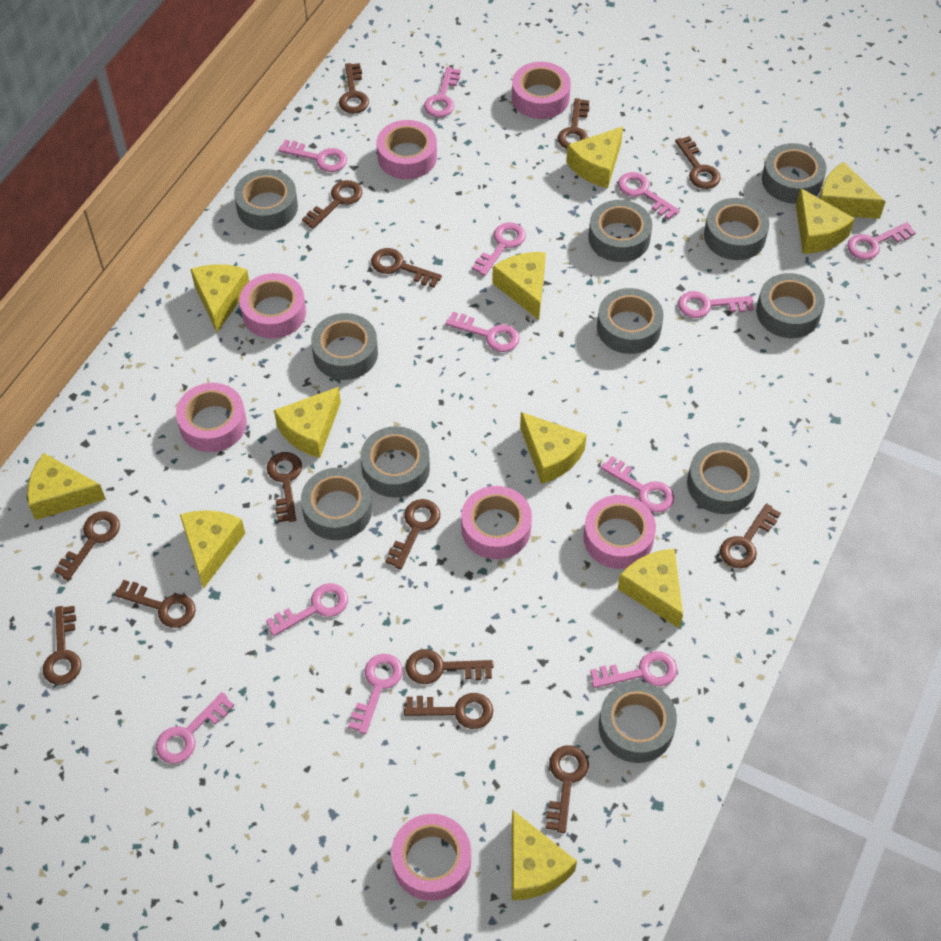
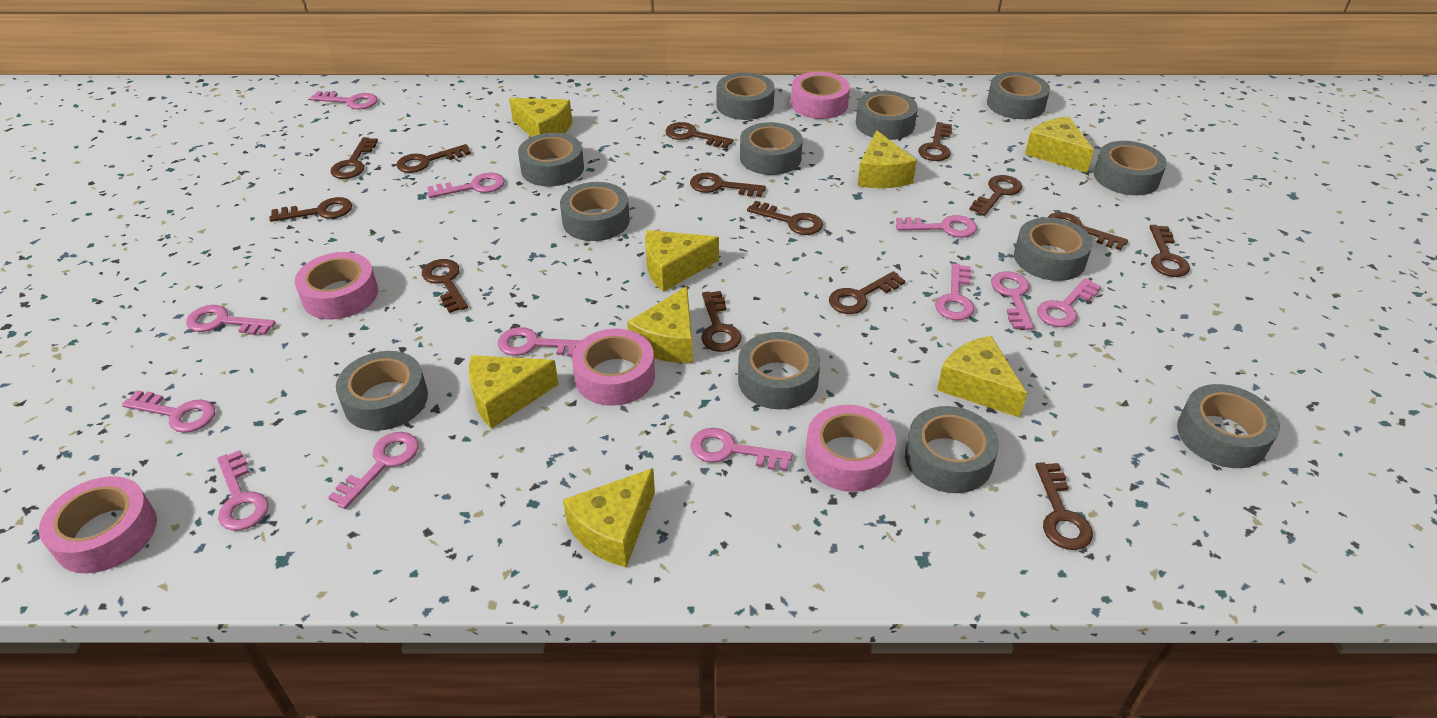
grey tape: [234,169,298,231] [301,468,372,540] [311,313,378,380] [361,426,430,497] [588,200,652,262] [597,288,664,354] [599,681,677,763] [687,442,760,514] [704,198,769,260] [756,273,825,338] [762,143,827,204] = 11 -> [336,351,428,431] [518,133,584,186] [560,182,630,241] [717,72,775,120] [738,332,820,409] [740,122,803,175] [856,91,918,140] [905,406,999,493] [987,72,1050,119] [1014,217,1093,281] [1094,141,1167,195] [1177,384,1280,468] = 12
pink tape: [176,383,247,452] [239,273,306,338] [377,120,437,179] [391,814,471,901] [461,486,532,559] [512,62,571,119] [583,495,656,569] = 7 -> [39,476,157,573] [295,252,378,319] [572,329,655,406] [791,72,850,119] [805,405,896,492] = 5
yellow cheese: [27,453,106,520] [180,510,245,589] [191,264,249,332] [274,387,341,458] [492,252,546,320] [512,810,577,900] [520,412,587,484] [566,127,623,188] [618,549,683,629] [796,188,855,254] [820,162,886,219] = 11 -> [469,355,559,429] [509,98,572,137] [563,468,655,568] [627,286,693,363] [645,230,719,292] [857,130,917,188] [937,336,1027,418] [1025,116,1094,173] = 8

